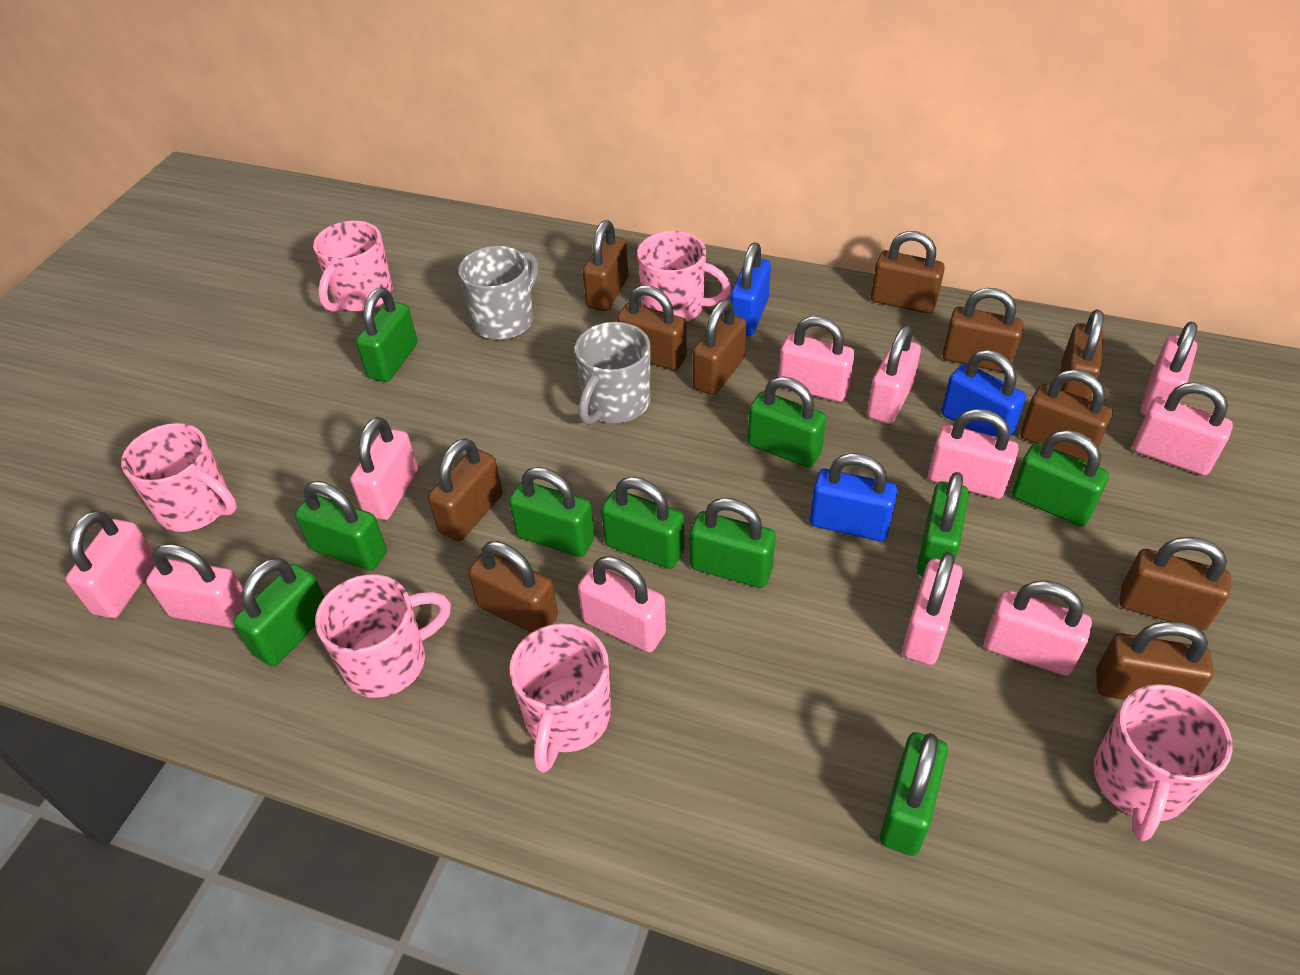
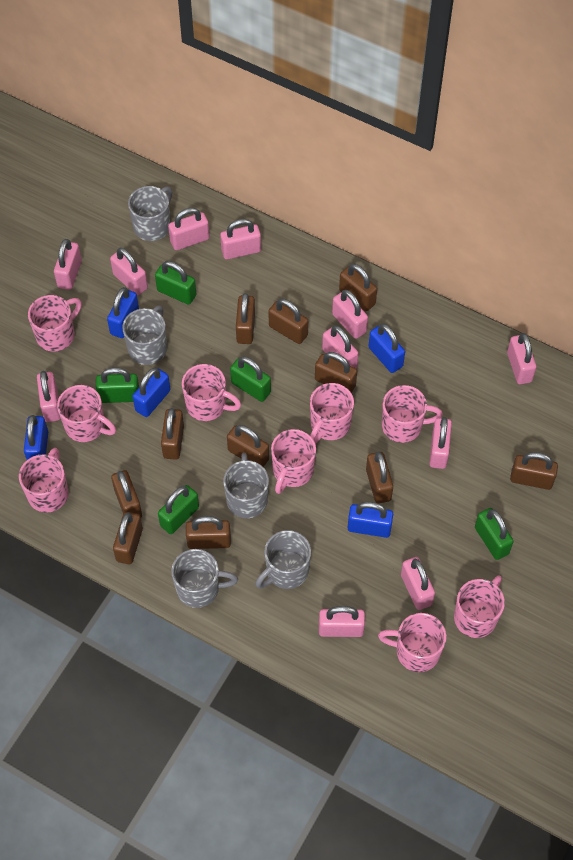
blue padlock: [730,243,771,336] [810,453,898,542] [941,350,1026,437] = 3 -> [24,415,48,460] [107,287,139,338] [133,368,171,417] [348,502,393,538] [368,324,405,373] = 5
green padlock: [233,558,324,666] [295,481,387,571] [356,287,418,382] [509,467,595,557] [601,477,684,569] [690,498,776,588] [747,377,826,468] [880,732,948,856] [917,472,969,576] [1012,430,1109,526] = 10 -> [96,367,139,403] [155,261,196,305] [158,485,199,534] [230,356,271,402] [475,508,514,560] = 5
grey mug: [458,246,539,340] [575,322,650,425] = 2 -> [122,305,167,365] [128,186,172,241] [171,549,238,608] [223,453,269,518] [255,530,311,589] = 5
pink mug: [121,423,237,532] [313,221,393,312] [315,574,451,698] [510,623,611,773] [637,231,731,322] [1094,684,1233,841] = 6 -> [19,448,69,513] [28,295,82,351] [57,385,116,442] [182,364,241,421] [271,429,316,494] [310,383,354,444] [378,613,446,672] [382,385,443,443] [454,575,505,638] = 9

